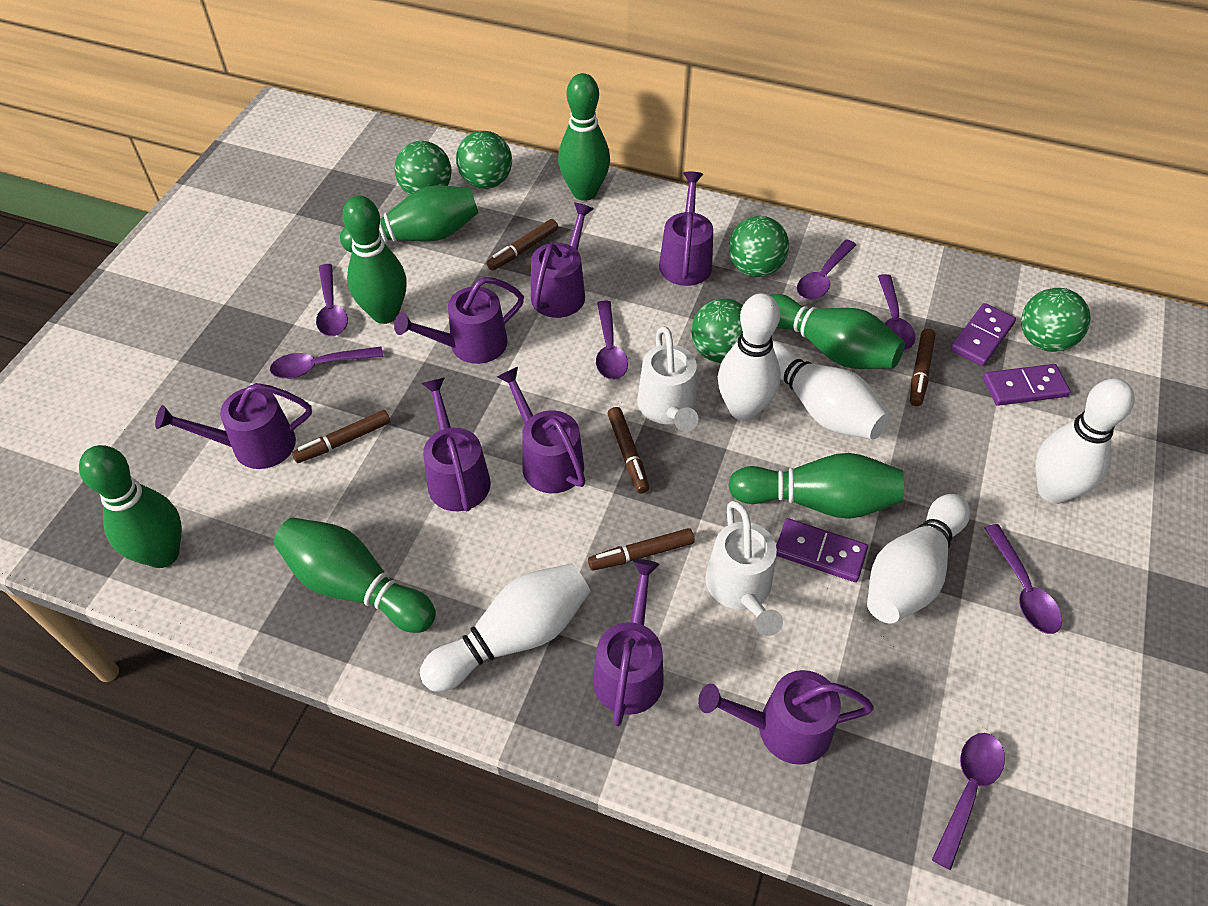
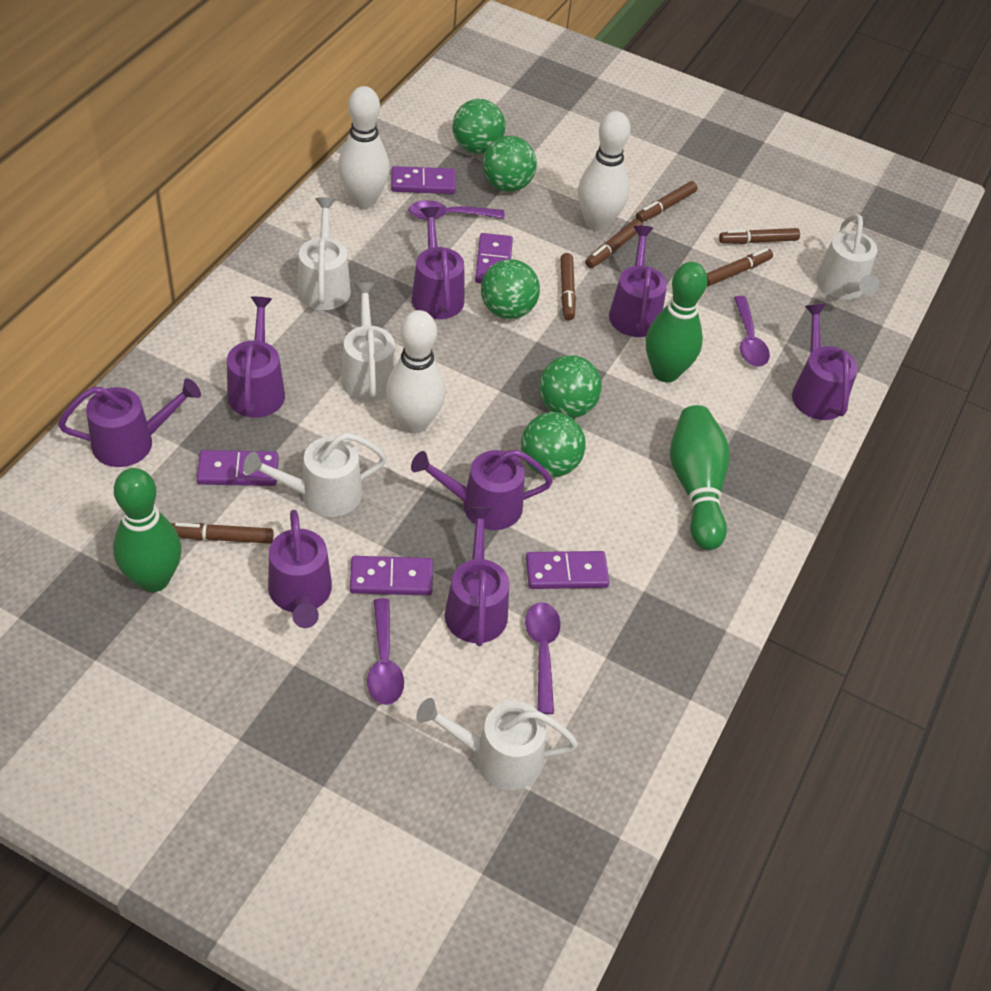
brown marker: [292,410,391,463] [486,219,558,271] [588,528,695,570] [608,407,649,493] [910,329,936,406] = 5 -> [171,522,274,544] [561,253,576,320] [585,219,643,268] [636,181,697,222] [706,248,773,286] [719,228,800,244] = 6
green bowling pin: [79,445,182,568] [273,517,436,633] [340,185,479,253] [342,196,407,324] [558,73,610,201] [728,453,904,519] [770,294,905,369] = 7 -> [113,468,182,592] [646,262,708,382] [670,405,730,550] = 3
purple domino: [776,518,868,582] [951,303,1016,366] [983,364,1071,406] = 3 -> [197,450,279,486] [350,556,433,596] [391,166,456,194] [475,233,513,283] [526,551,609,589] = 5
purple spoon: [270,347,383,379] [316,264,348,336] [596,300,628,380] [797,239,856,300] [878,274,915,350] [932,733,1005,870] [984,524,1062,634] = 7 -> [367,598,404,705] [409,200,505,220] [525,602,561,714] [734,296,770,367] = 4
white bowling pin: [420,563,590,692] [718,293,781,421] [773,341,890,440] [867,494,970,624] [1035,378,1135,504] = 5 -> [338,86,390,209] [386,310,445,434] [578,111,631,231] = 3
white watering can: [637,326,698,432] [705,501,783,636] = 2 -> [243,433,387,517] [297,197,351,310] [341,283,396,401] [416,698,578,790] [816,214,879,300] = 5

